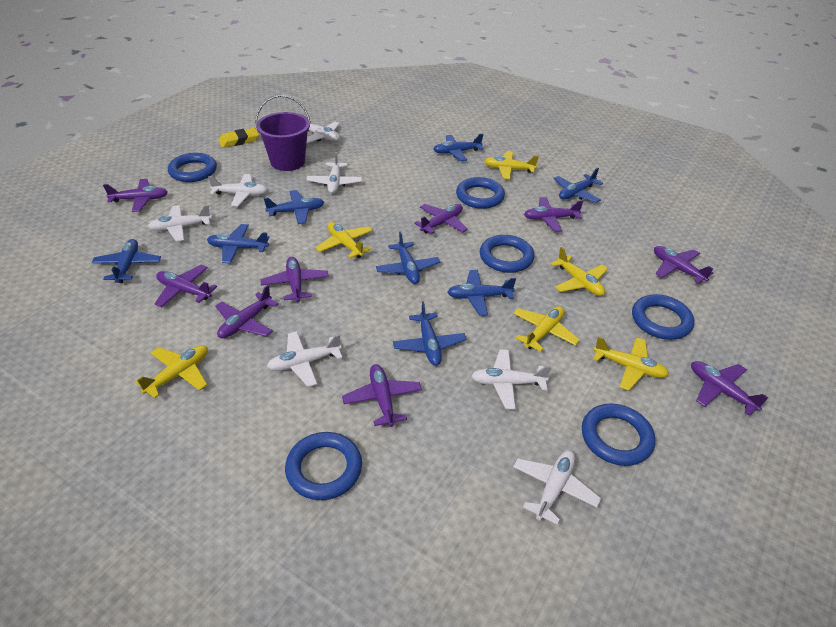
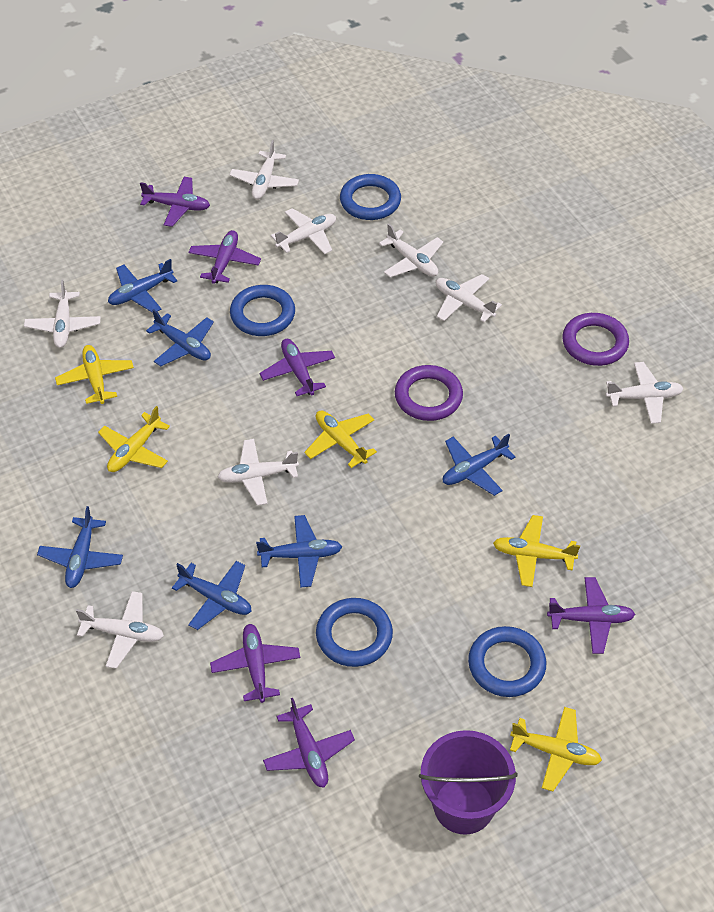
blue plane: [92,239,161,283] [207,224,270,264] [264,190,324,224] [376,232,440,284] [393,301,466,366] [433,134,483,161] [447,270,516,316] [554,168,603,203] = 8 -> [37,506,123,588] [108,259,178,313] [146,309,214,367] [172,561,252,630] [256,515,342,588] [443,434,515,496] = 6
blue ring: [168,153,217,182] [285,432,362,500] [456,177,505,209] [480,235,534,273] [582,403,655,466] [632,294,694,340] = 6 -> [230,285,295,336] [316,598,393,667] [340,174,401,220] [468,626,546,697] = 4
purple plane: [103,179,168,212] [154,265,217,307] [215,285,279,338] [260,257,329,302] [342,364,422,427] [414,204,468,234] [524,197,583,232] [654,246,713,284] [691,361,768,415] = 9 -> [140,177,210,227] [188,230,261,284] [210,624,300,703] [260,339,335,396] [263,698,355,788] [547,577,635,654] = 6
purple ring: none = 0 -> [395,365,463,421] [562,313,629,366] = 2
white plane: [148,205,212,241] [208,174,268,206] [267,331,343,387] [300,113,340,143] [306,152,362,194] [471,349,552,409] [513,450,601,525] = 7 -> [24,279,101,348] [76,591,164,669] [218,439,299,506] [229,140,299,200] [271,208,336,254] [379,223,443,277] [436,274,502,322] [606,362,684,424] = 8
yellow eraser: [219,128,259,148] = 1 -> none = 0
yellow plane: [135,345,208,398] [315,222,373,258] [484,151,539,179] [513,306,580,352] [551,247,608,296] [593,337,669,391] = 6 -> [55,345,134,404] [98,406,170,472] [304,410,377,468] [493,515,580,587] [510,707,602,792] = 5

